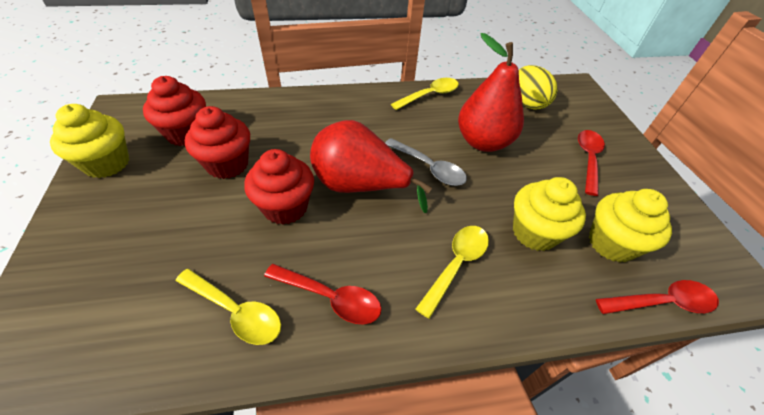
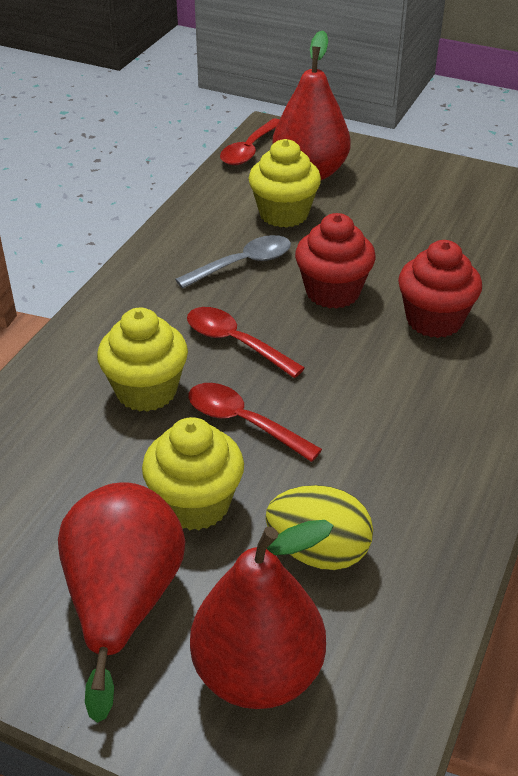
red cupcake: [143,76,206,146] [185,106,250,179] [244,149,314,225] = 3 -> [295,213,376,309] [398,240,482,338] = 2
red pear: [310,120,432,213] [458,33,524,152] = 2 -> [58,482,185,723] [190,520,334,709] [272,30,351,180] = 3
yellow spoon: [176,269,281,345] [391,78,459,110] [415,226,489,319] = 3 -> none = 0

